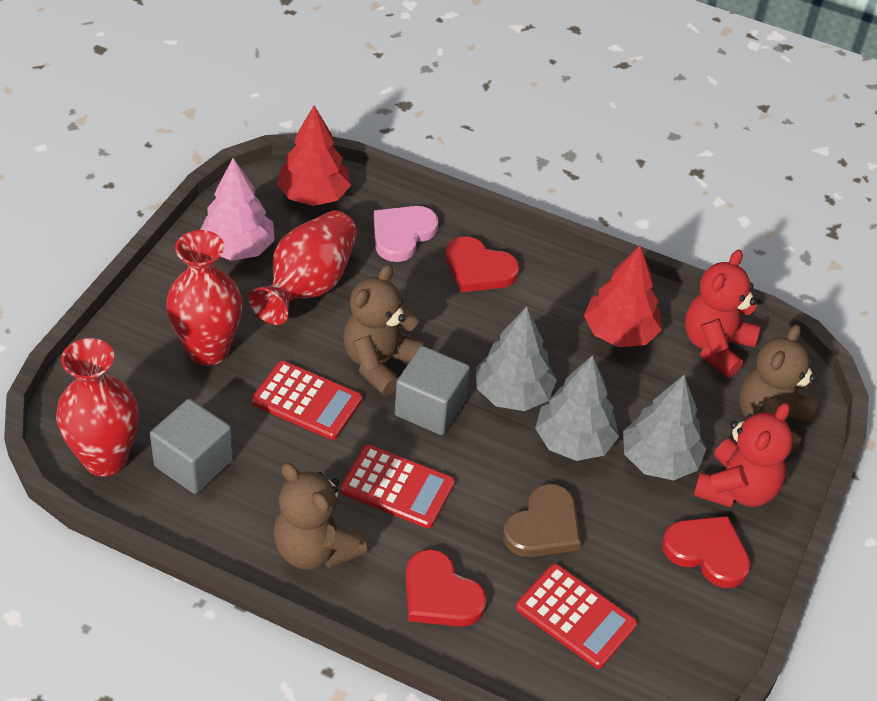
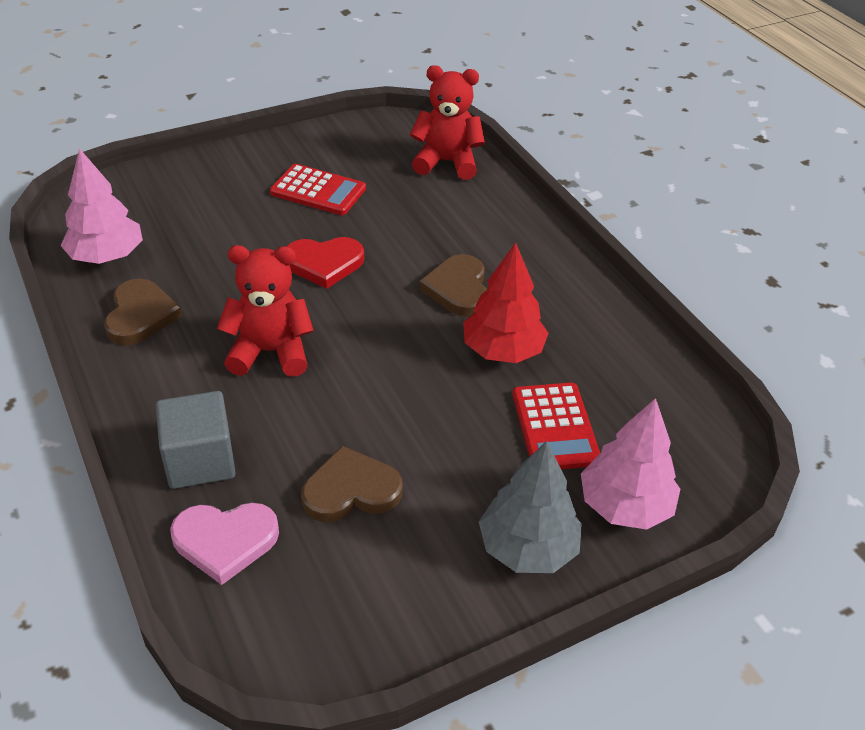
brown heart: [503,484,581,557] = 1 -> [104,278,182,345] [301,446,403,522] [419,254,487,317] = 3
brown teddy bear: [273,463,367,570] [343,264,426,396] [739,324,817,456] = 3 -> none = 0
grey cube: [150,399,233,494] [395,346,470,435] = 2 -> [156,391,236,489] = 1
grey tree: [476,306,557,411] [535,355,619,461] [623,375,706,480] = 3 -> [479,441,582,573] = 1
pink tree: [200,158,275,261] = 1 -> [60,148,143,264] [581,398,680,530] = 2
red calculator: [252,361,362,440] [340,445,455,528] [516,564,637,669] = 3 -> [270,164,366,215] [512,382,601,469] = 2
red heart: [406,549,487,627] [445,237,519,292] [662,516,751,588] = 3 -> [287,237,364,289] = 1
red tree: [277,105,351,206] [584,245,662,347] = 2 -> [463,243,549,363] = 1
red vase: [56,338,138,477] [166,230,242,366] [249,211,357,325] = 3 -> none = 0

